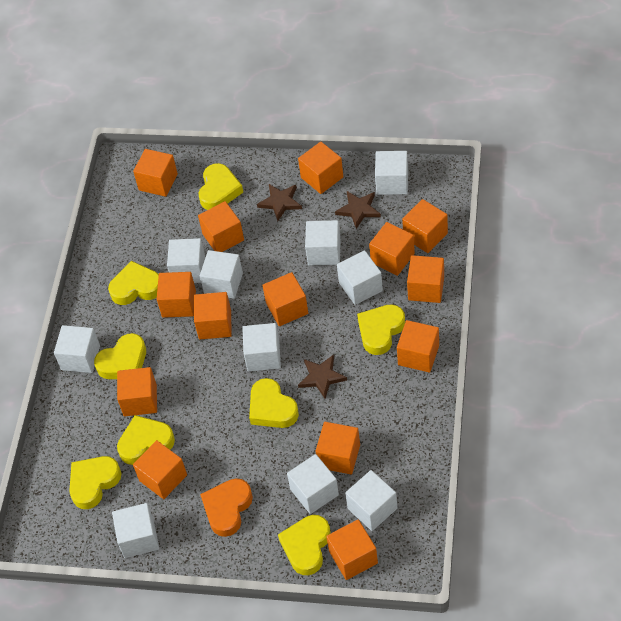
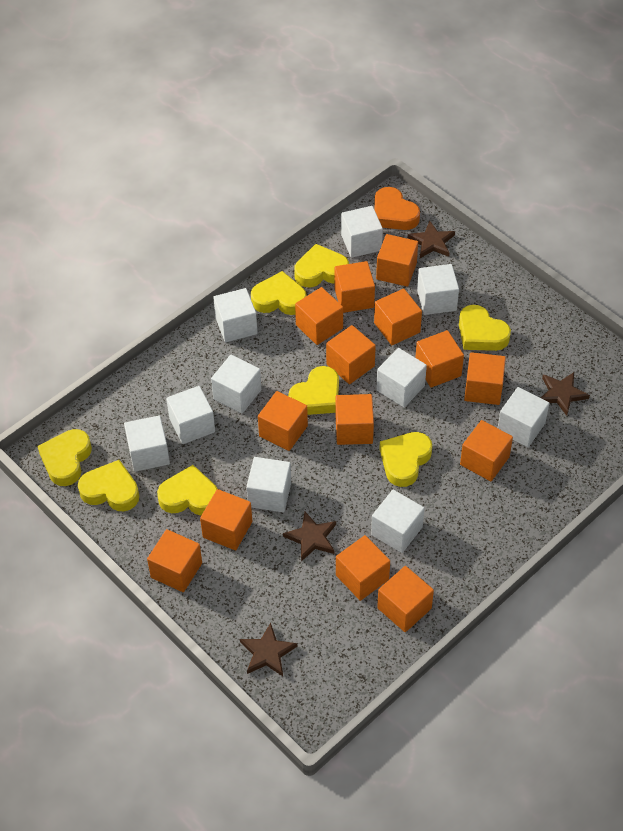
brown star: [257,184,302,221] [298,355,347,399] [335,191,381,229] = 3 -> [240,623,297,676] [283,512,336,561] [408,220,455,258] [541,372,590,416] = 4

